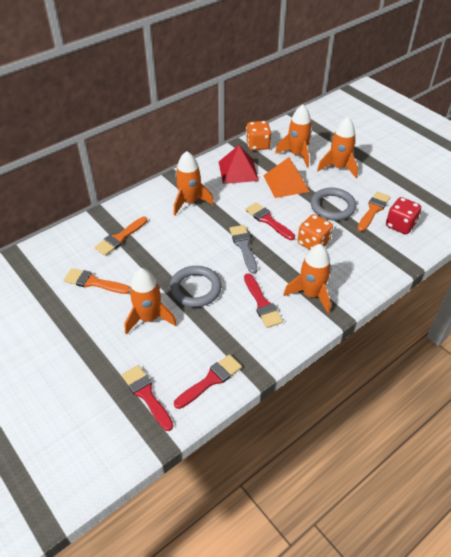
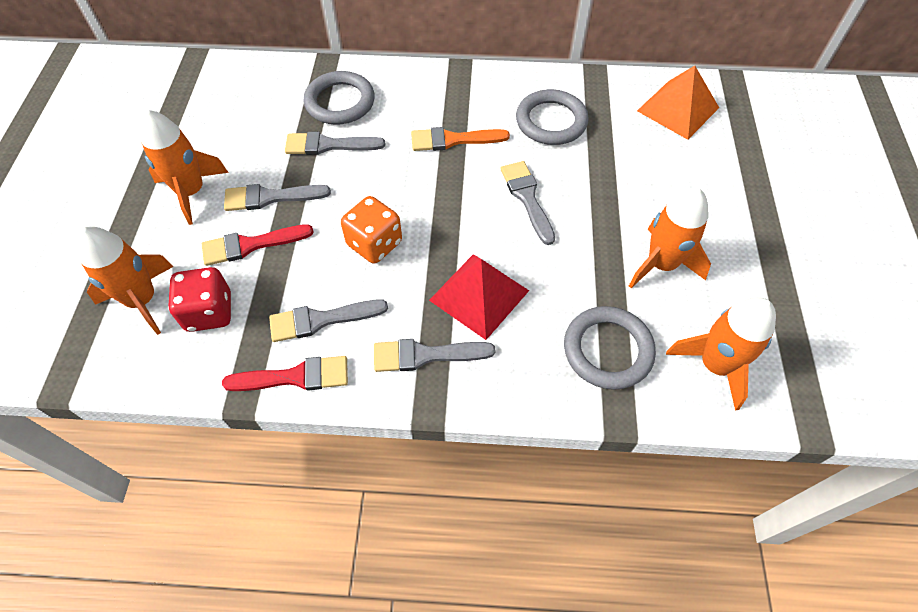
grey brush: [229,225,257,274] = 1 -> [224,184,331,211] [269,299,388,342] [285,132,385,155] [374,339,496,372] [501,161,555,245] = 5
grey ring: [169,266,221,307] [311,188,356,221] = 2 -> [303,71,375,125] [516,89,589,145] [564,306,656,390] = 3
orange brush: [64,268,130,294] [94,217,148,256] [357,191,391,231] = 3 -> [411,127,510,151] = 1
orange dice: [246,121,271,151] [298,214,333,250] = 2 -> [341,196,402,264] = 1
orange rocket: [124,268,177,334] [174,151,214,215] [275,105,312,168] [283,244,332,314] [317,117,358,178] = 5 -> [76,226,174,335] [140,110,229,225] [629,188,711,288] [666,297,776,411] = 4
red brush: [122,365,173,431] [174,354,242,409] [244,273,283,328] [245,202,295,240] = 4 -> [202,224,314,266] [222,356,348,391] = 2

